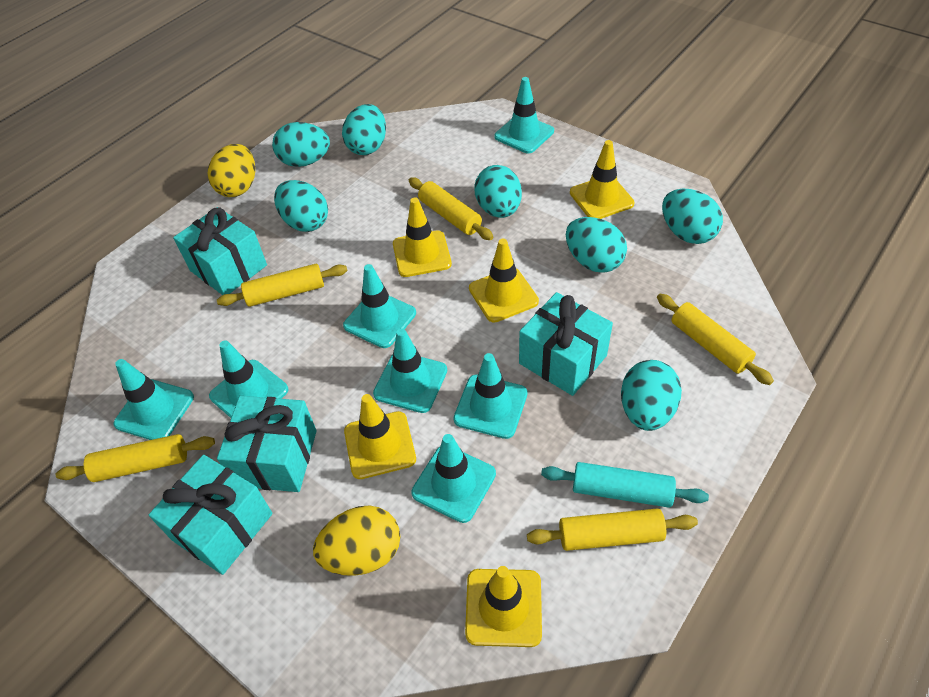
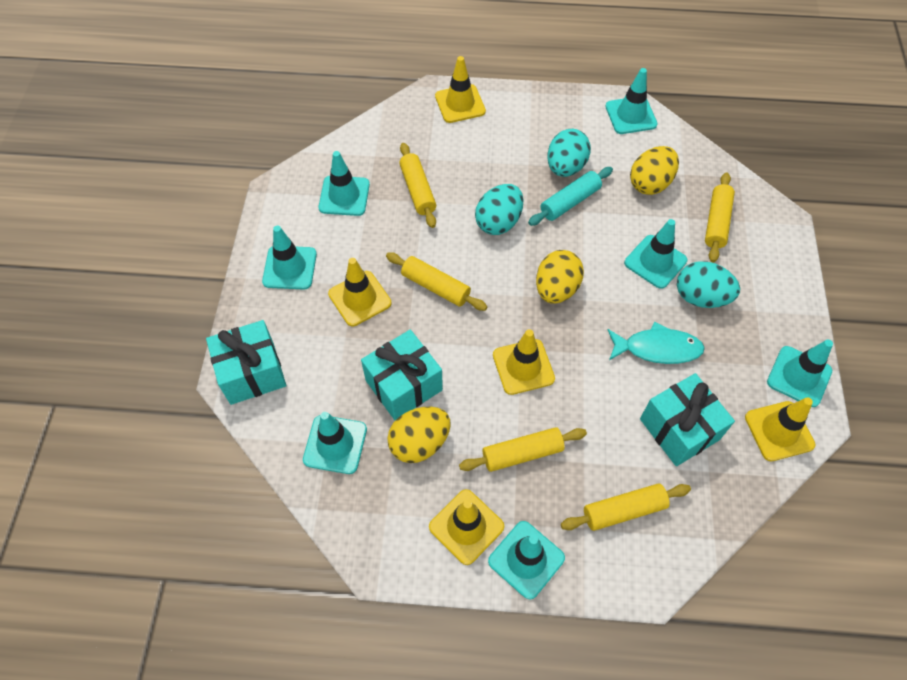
turquoise egg: [272,122,330,167] [274,180,328,232] [342,104,386,155] [474,165,522,218] [566,217,627,273] [621,360,682,431] [662,189,723,244] = 7 -> [475,184,523,235] [547,129,591,177] [677,261,740,308] = 3
turquoise fish: none = 0 -> [608,321,705,364] = 1
turquoise gift: [149,455,273,575] [173,207,267,295] [217,396,317,492] [519,292,613,396] = 4 -> [206,320,286,405] [361,330,443,420] [640,373,735,466] = 3
yellow egg: [208,144,255,197] [313,505,400,576] = 2 -> [387,407,451,463] [536,250,584,304] [630,146,679,195] = 3

